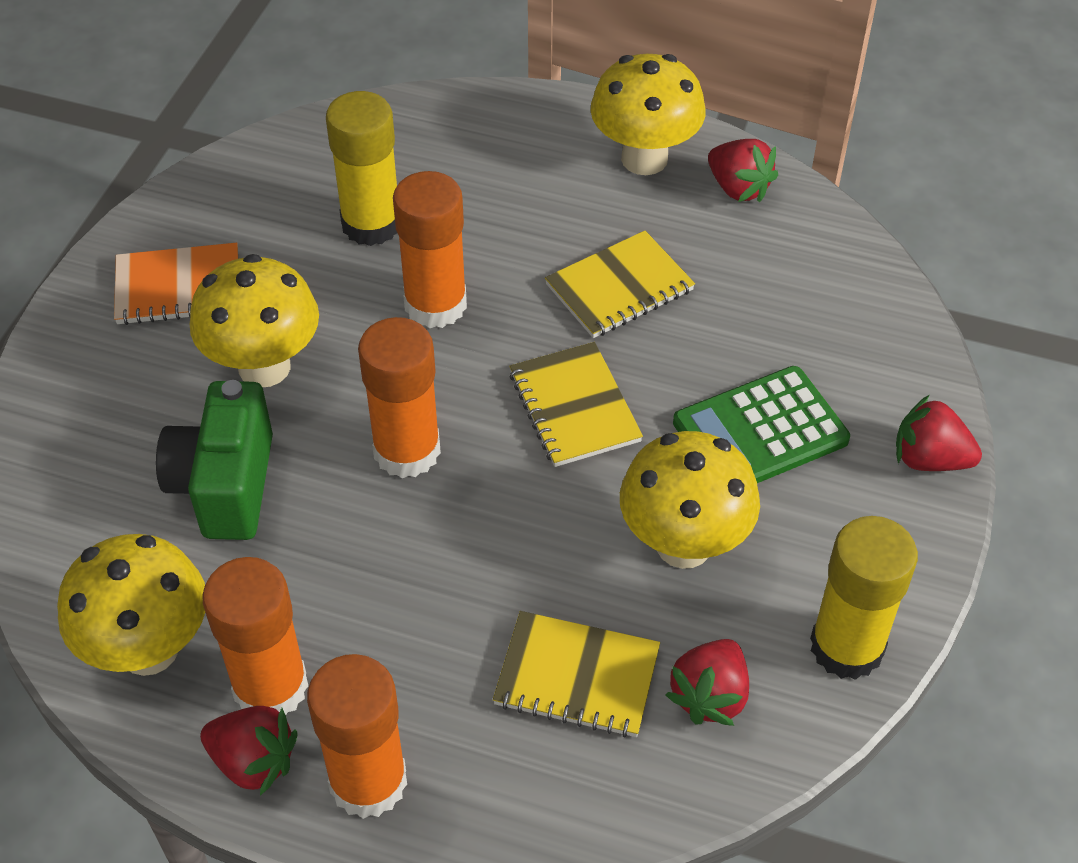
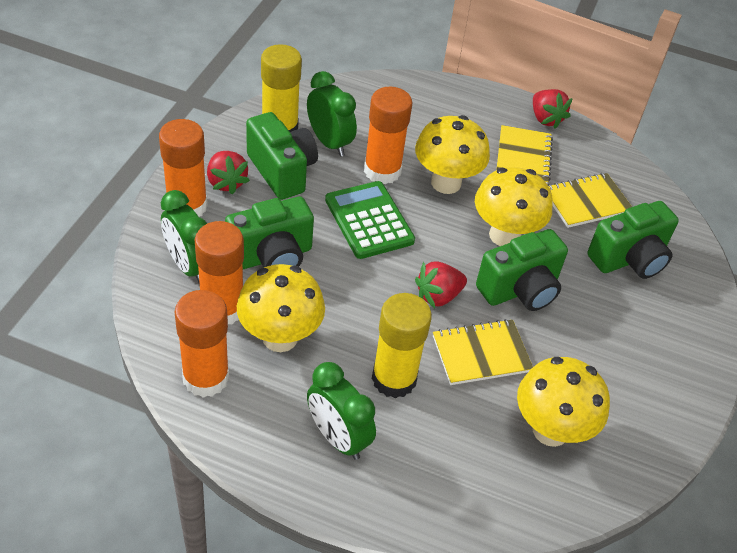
green camera: [156,380,273,540] = 1 -> [225,196,314,269] [246,112,318,200] [476,229,568,311] [587,201,679,279] = 4
green clock: none = 0 -> [161,190,207,284] [307,71,357,156] [307,362,376,460] = 3
orange notebook: [114,243,238,325] = 1 -> none = 0
red strawberry: [200,706,298,796] [666,639,749,726] [708,139,778,202] [896,395,982,471] = 4 -> [207,151,250,195] [415,262,467,308] [533,89,573,129] = 3

